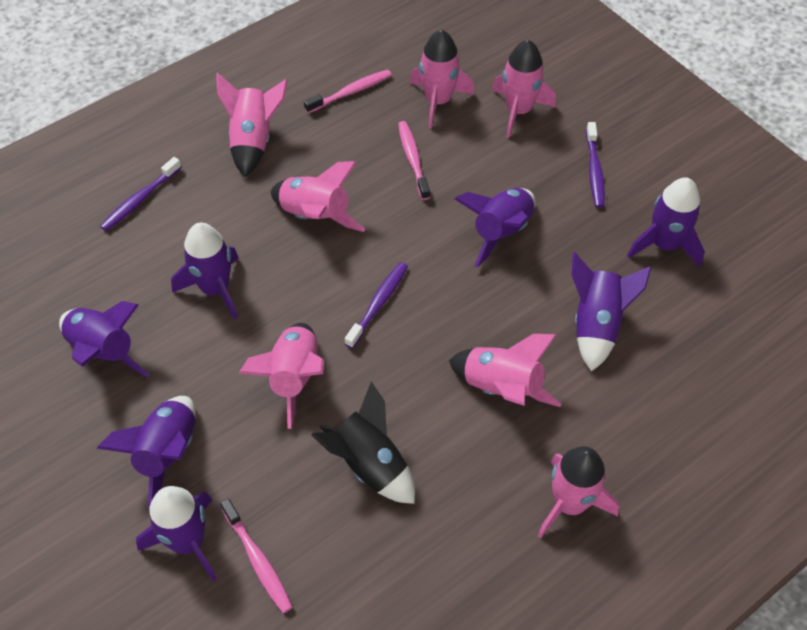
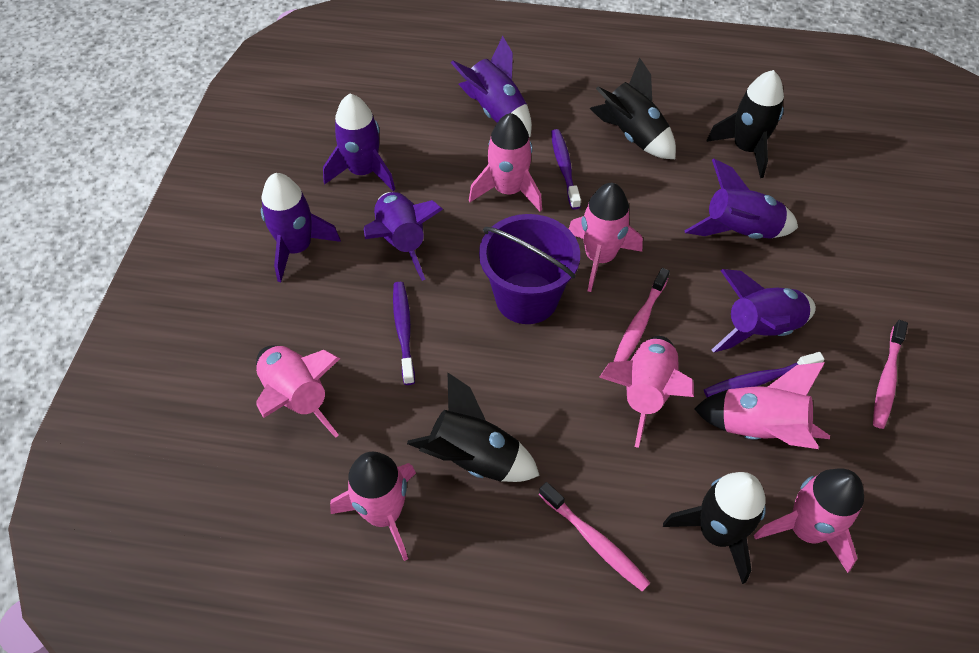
black rocket: [312,381,415,504] = 1 -> [407,373,540,482] [589,58,676,159] [663,472,766,584] [706,70,784,178] = 4
purple bucket: none = 0 -> [479,214,580,324] = 1
purple rocket: [59,301,149,377] [97,396,195,509] [136,486,217,581] [171,222,239,319] [454,188,535,268] [572,252,651,371] [627,177,705,267] = 7 -> [261,173,341,282] [323,94,395,191] [364,192,443,281] [451,36,532,137] [684,159,798,239] [712,269,816,353] = 6

